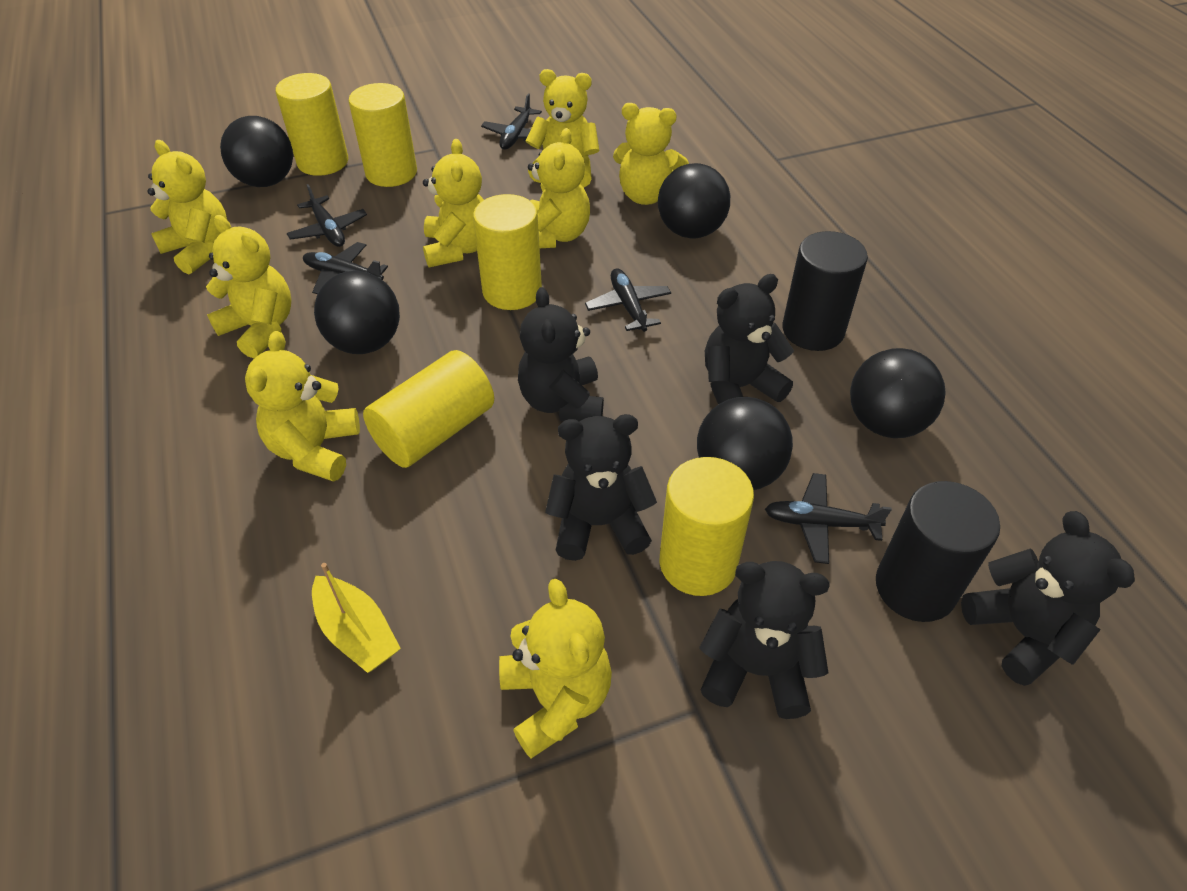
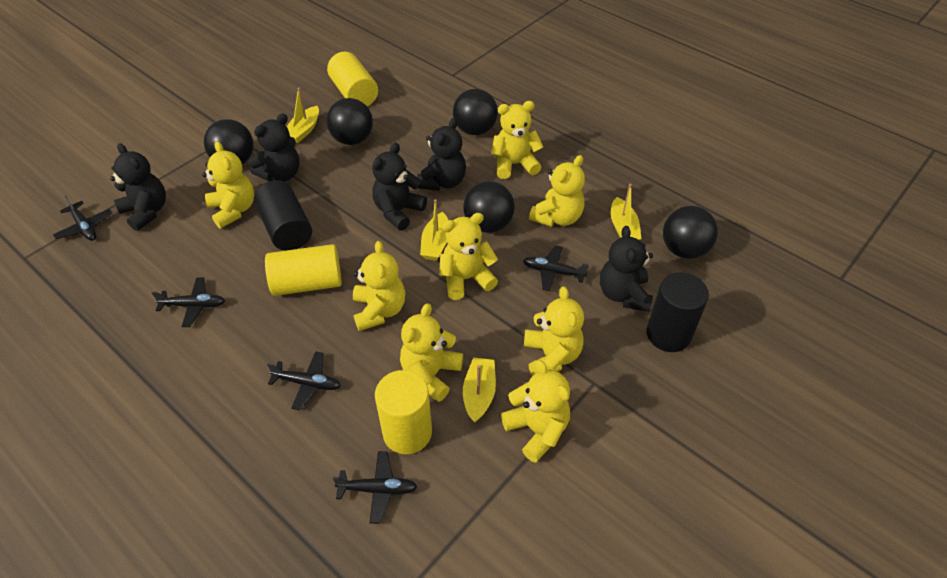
yellow boat: [312,563,401,673] = 1 -> [287,88,319,143] [420,199,448,261] [463,357,496,422] [611,184,642,240] = 4
yellow cylinder: [276,73,348,176] [348,83,417,187] [363,350,494,468] [473,194,542,310] [660,457,754,596] = 5 -> [265,244,342,296] [327,52,378,106] [375,370,432,454] = 3

